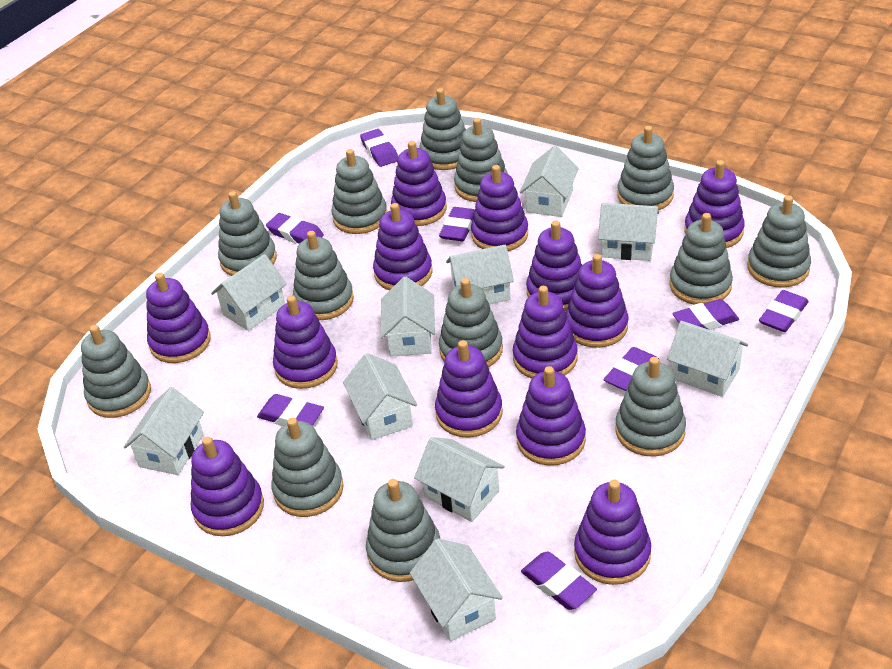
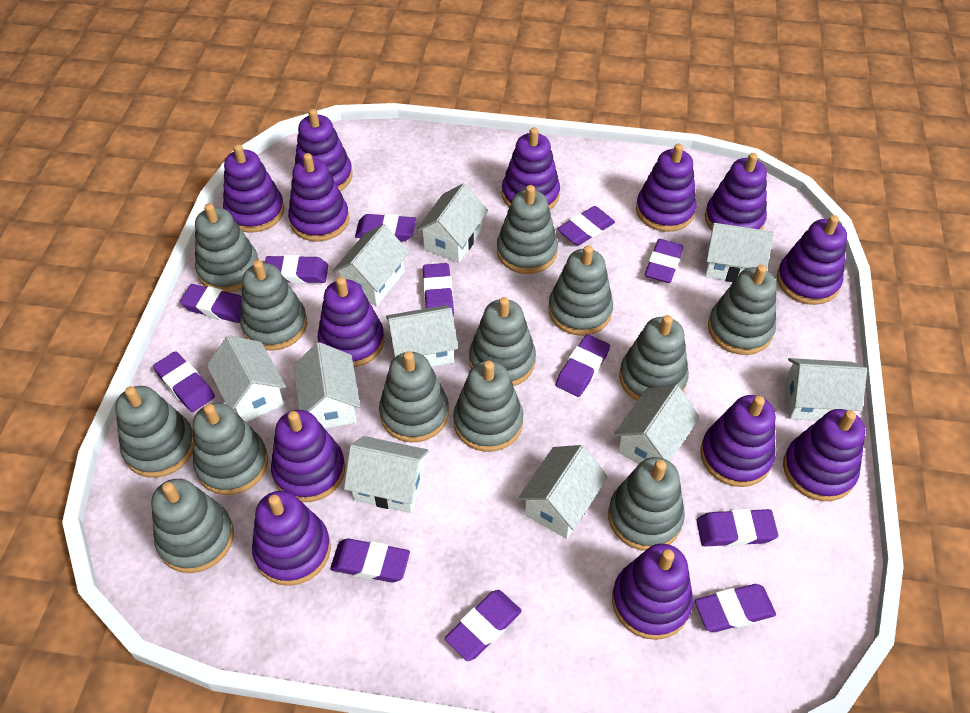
purple eraser: [257,394,324,426] [266,213,324,244] [360,129,398,167] [439,207,475,241] [521,551,597,610] [603,347,659,391] [672,299,739,330] [759,290,809,332] = 8 -> [153,351,215,412] [180,284,242,323] [265,255,328,284] [330,539,410,582] [355,214,416,241] [423,263,454,316] [445,590,522,661] [556,334,610,397] [557,206,615,245] [645,239,683,283] [695,584,776,632] [697,509,778,547] = 12

